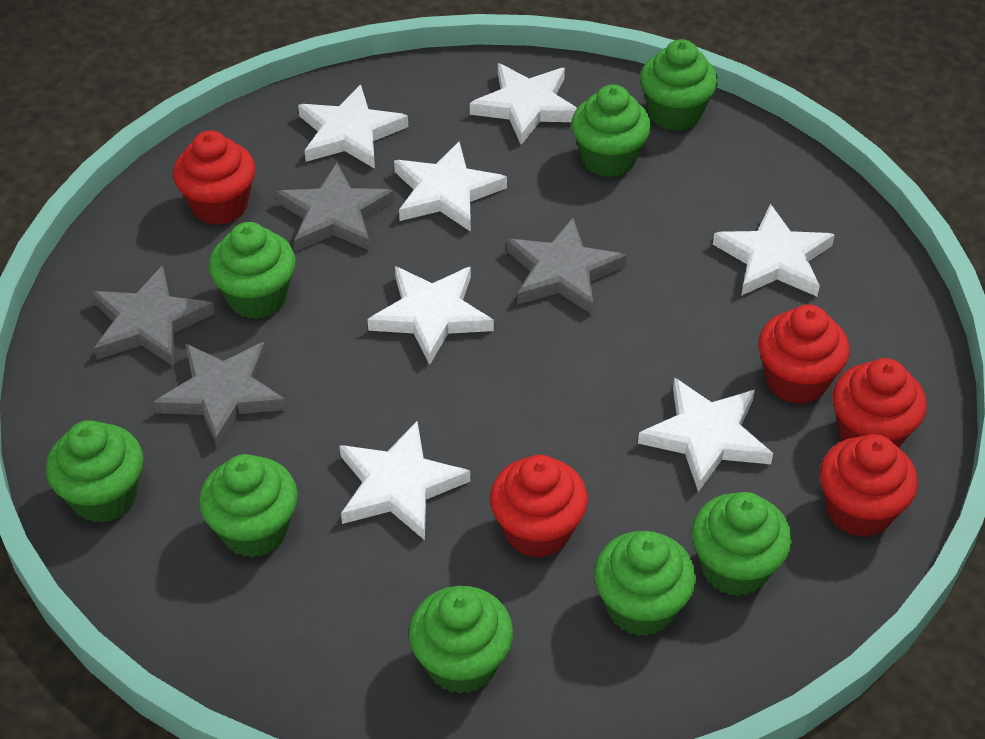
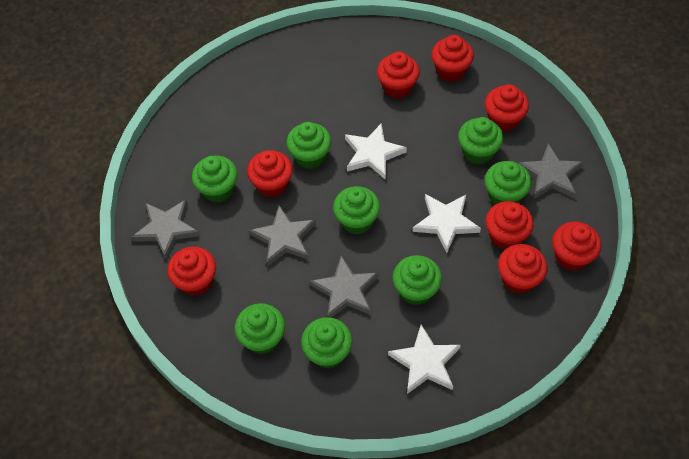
red cupcake: [173,131,256,225] [490,455,588,558] [758,304,850,404] [820,434,918,537] [832,358,927,447] = 5 -> [168,247,216,296] [247,150,293,198] [377,52,420,99] [431,35,474,82] [485,84,529,132] [486,201,534,250] [498,244,547,294] [552,222,601,271] = 8
white star: [298,85,408,169] [339,422,470,540] [367,266,494,365] [394,141,507,232] [470,63,577,145] [638,378,773,492] [713,204,835,296] = 7 -> [345,124,407,180] [388,325,461,394] [413,194,481,253] = 3

